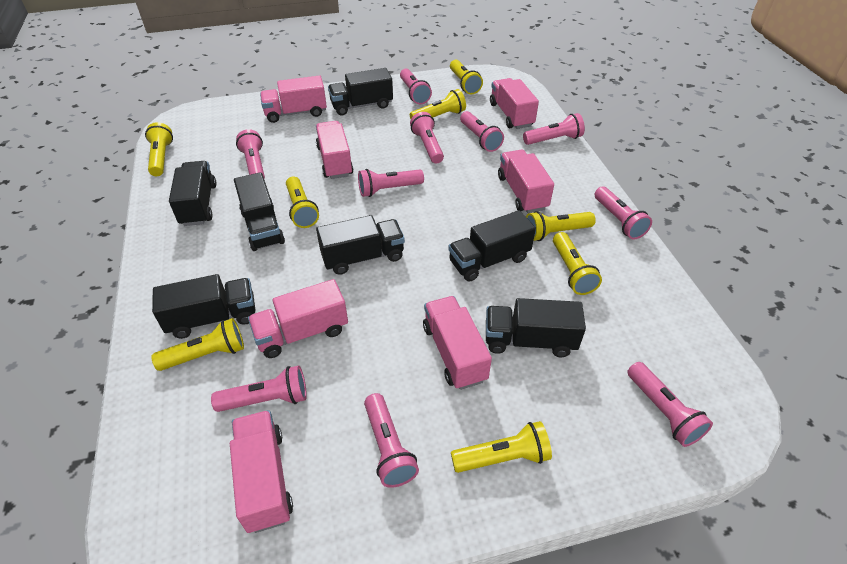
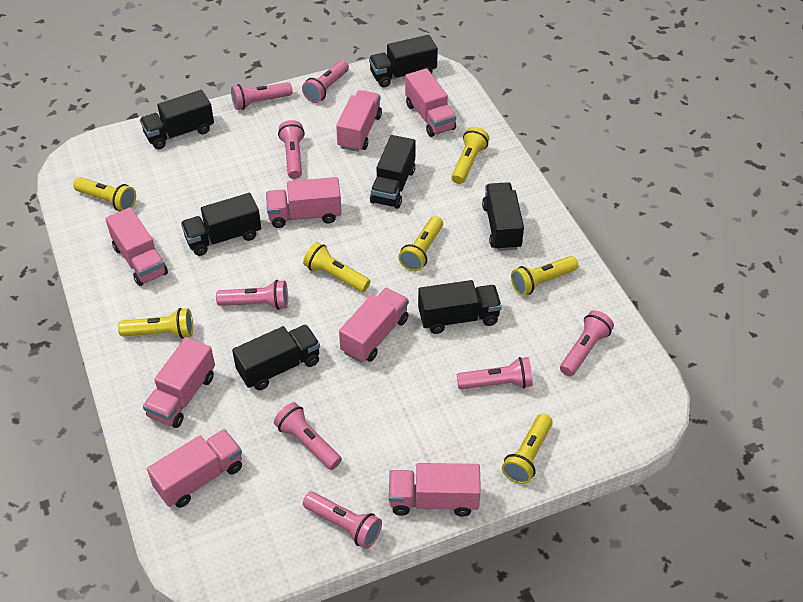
pink flashlight: [211,366,307,412] [236,129,265,179] [358,169,424,197] [364,393,419,488] [400,69,432,104] [410,112,444,164] [460,111,504,152] [523,113,585,145] [594,186,652,239] [627,362,713,447] = 10 -> [216,280,288,310] [231,82,293,110] [274,402,342,470] [278,120,305,179] [302,60,349,103] [303,492,382,549] [457,357,533,390] [560,310,614,376] = 8
pink truck: [230,410,293,533] [248,279,348,358] [260,76,327,123] [316,121,353,179] [423,296,492,390] [490,78,539,129] [498,150,554,213] = 7 -> [105,207,168,286] [143,337,215,428] [147,429,242,508] [266,177,342,228] [336,90,382,152] [339,288,409,363] [389,463,481,517] [405,68,456,137] = 8
yellow flashlight: [145,122,173,176] [151,318,244,371] [286,176,319,228] [410,89,466,119] [450,60,483,94] [451,421,552,473] [526,211,596,241] [553,232,602,295] = 8 -> [73,177,136,211] [118,308,193,339] [303,242,370,292] [399,216,443,272] [451,127,489,184] [502,414,553,484] [511,256,578,296] = 7

